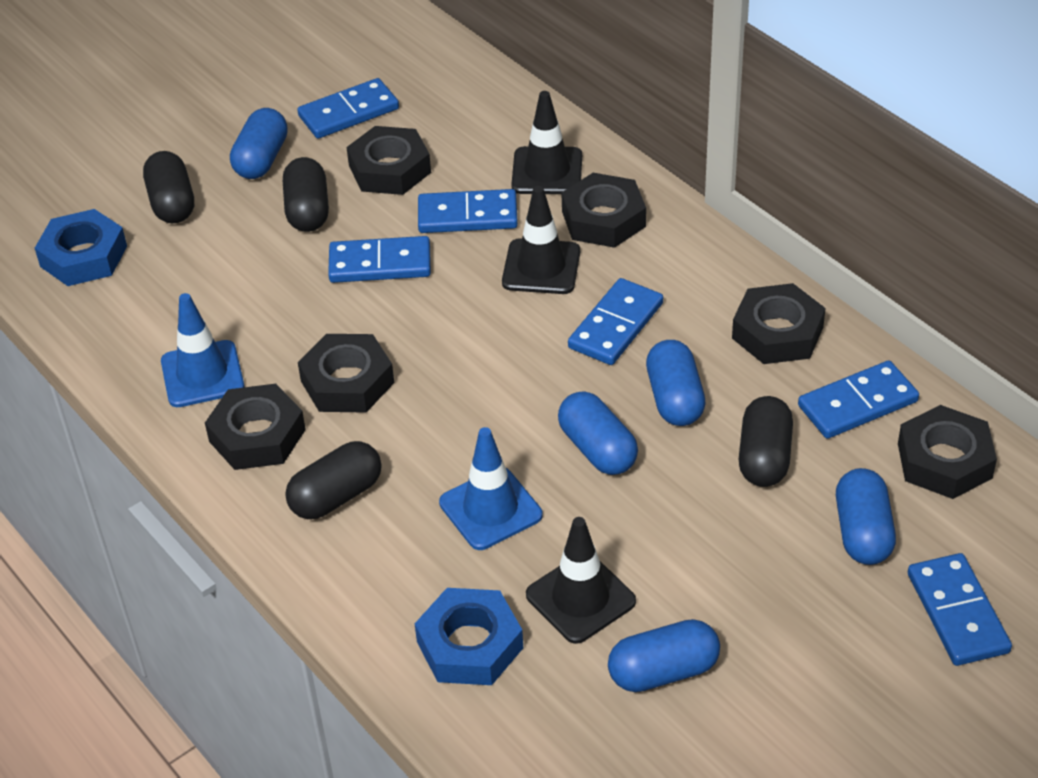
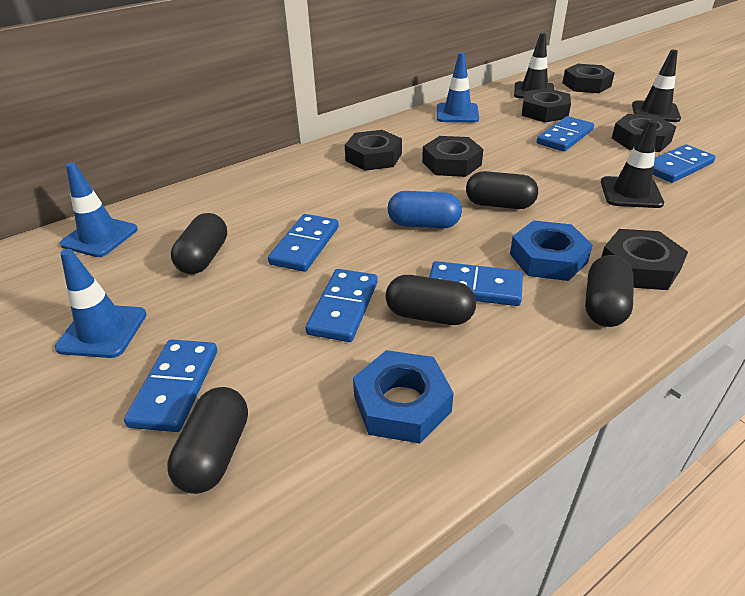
black capsule: [143,151,194,223] [283,157,329,232] [285,441,382,519] [739,396,793,487] = 4 -> [167,387,248,494] [171,213,227,274] [386,275,476,325] [466,171,538,209] [585,255,634,327] = 5
blue capsule: [230,108,288,179] [558,391,638,475] [608,619,720,692] [646,340,706,426] [836,468,896,565] = 5 -> [388,191,462,229] = 1
blue traffic cone: [161,293,244,407] [439,427,543,550] = 2 -> [55,249,147,358] [60,163,138,257] [437,52,479,122] = 3

